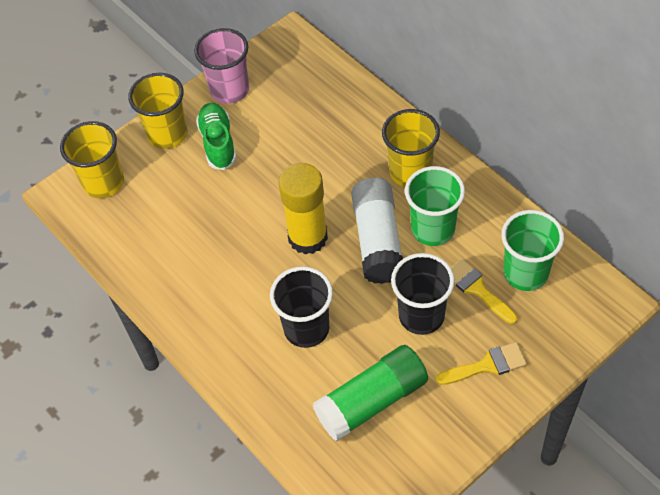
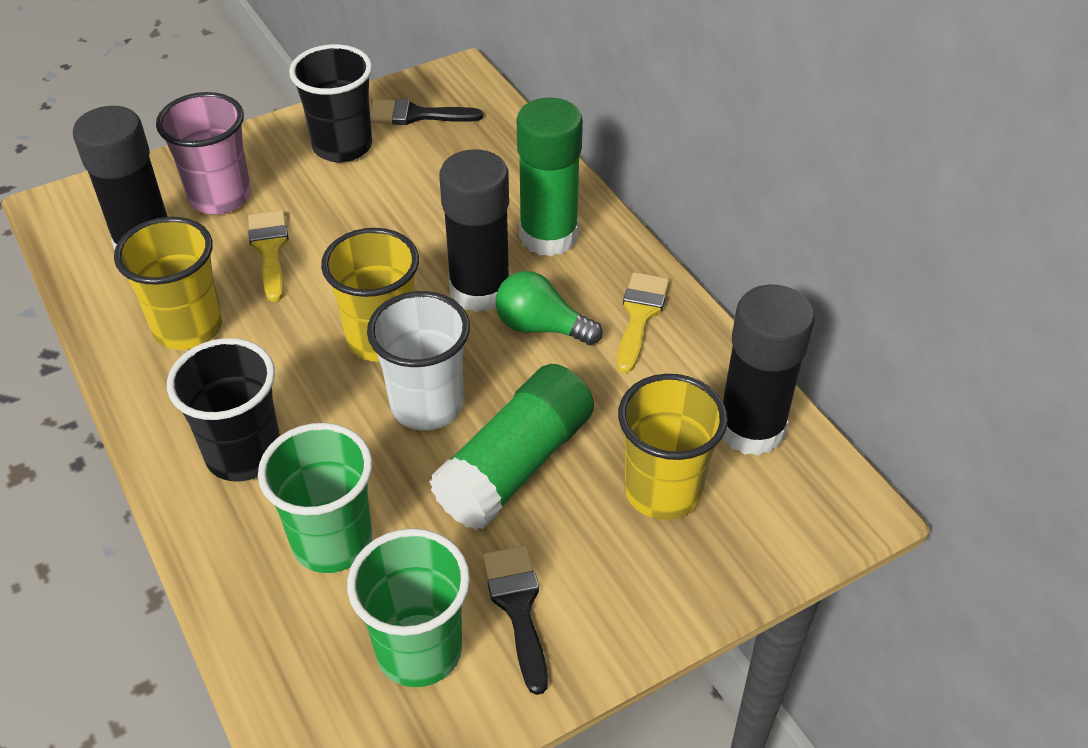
black brush: none = 0 -> [370,99,483,125] [482,546,548,695] = 2
black glue stick: none = 0 -> [73,106,168,250] [439,149,509,312] [723,285,815,456] = 3
green glue stick: [312,345,428,442] = 1 -> [429,364,594,530] [517,98,583,256] = 2
green light bulb: none = 0 -> [496,271,602,345] = 1
green shoe: [196,103,237,170] = 1 -> none = 0
white cup: none = 0 -> [367,291,470,430] = 1
white glue stick: [351,178,403,284] = 1 -> none = 0
yellow glue stick: [278,163,328,255] = 1 -> none = 0

